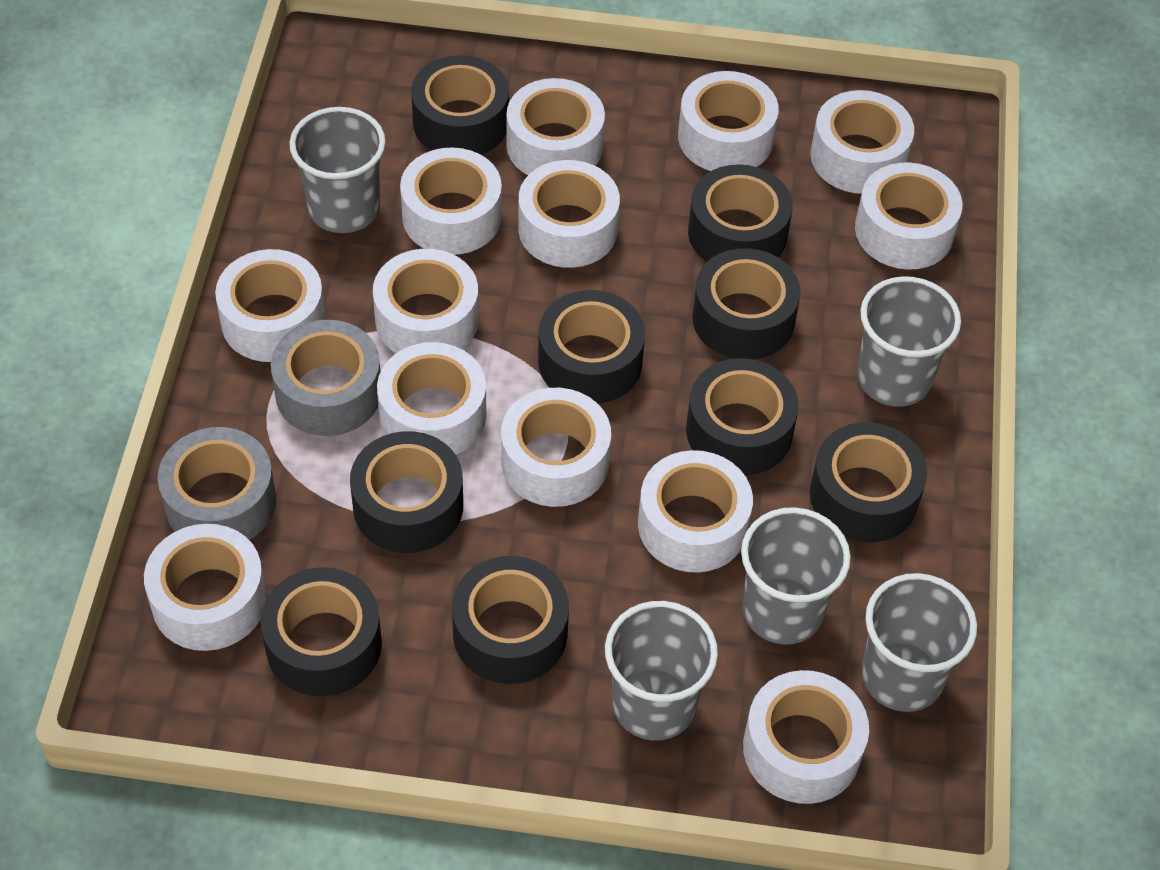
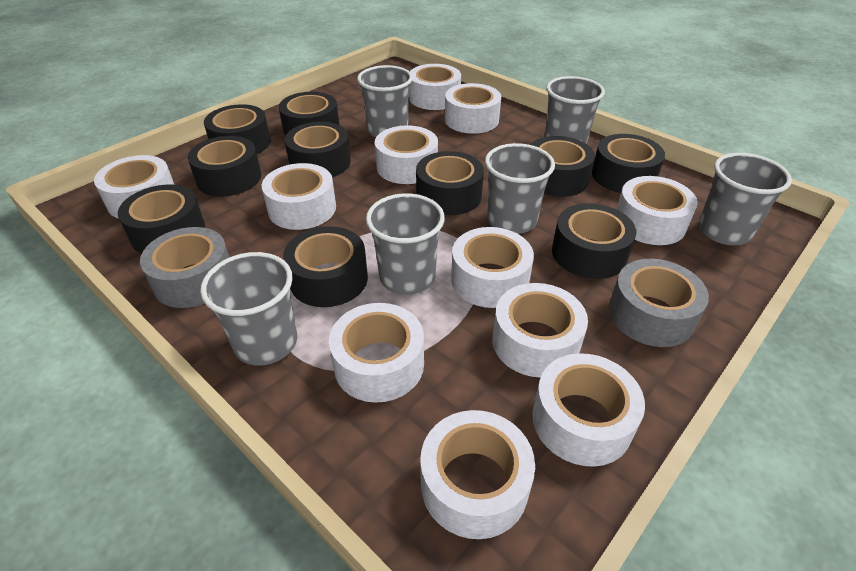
black tape: [260,567,382,696] [350,431,463,553] [411,55,509,155] [452,556,569,684] [538,290,645,404] [686,358,799,475] [688,164,793,262] [692,248,801,360] [810,422,927,542] = 9 -> [118,185,205,253] [188,136,261,197] [204,104,271,154] [279,92,339,136] [283,226,368,307] [285,122,351,177] [416,151,484,215] [531,136,595,197] [552,203,636,279] [592,134,665,193] = 10
grey cup: [289,107,386,233] [605,601,718,741] [741,507,851,645] [857,276,961,407] [861,573,977,712] = 5 -> [200,252,297,366] [357,65,413,137] [366,193,445,295] [485,143,555,234] [545,76,605,144] [699,153,792,245] = 6
white tape: [144,524,267,651] [215,249,325,362] [373,249,479,353] [377,342,486,454] [400,147,502,255] [501,388,611,507] [506,78,605,175] [518,160,620,268] [638,450,753,573] [678,71,779,171] [743,670,869,804] [811,90,914,194] [855,162,963,270] = 13 -> [94,155,175,219] [262,163,336,230] [329,303,424,403] [375,126,438,184] [409,64,461,110] [420,410,535,539] [445,83,501,134] [451,227,534,308] [492,283,588,378] [532,353,645,467] [616,176,697,245] = 11

